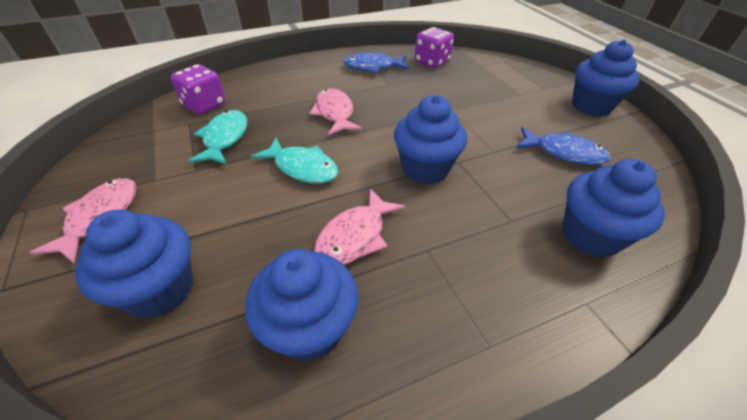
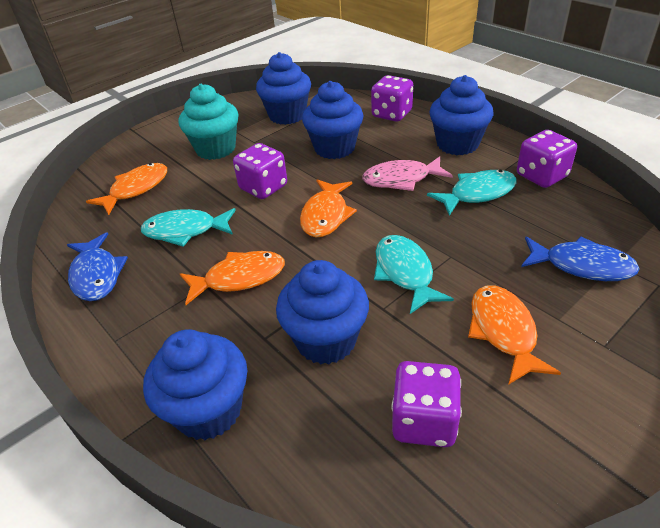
orange fish: none = 0 -> [86,163,167,215] [180,251,285,305] [300,179,357,237] [468,285,561,385] = 4
pink fish: [30,178,136,263] [309,89,362,135] [314,188,405,265] = 3 -> [362,156,453,191] = 1
purple dice: [171,64,225,114] [414,27,454,68] = 2 -> [233,143,287,199] [371,75,413,122] [392,361,462,447] [517,130,577,188] = 4
turquoise cupcake: none = 0 -> [179,84,239,160] = 1
turquoise fish: [188,110,247,165] [251,137,339,184] = 2 -> [141,208,236,247] [374,235,454,314] [427,170,517,216] = 3

